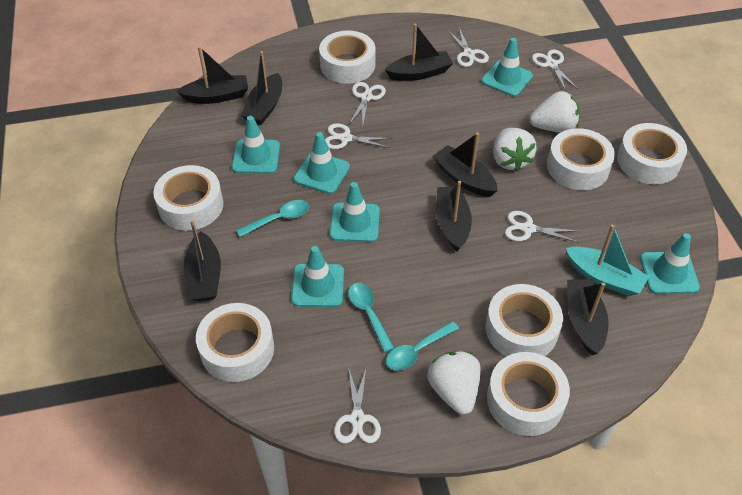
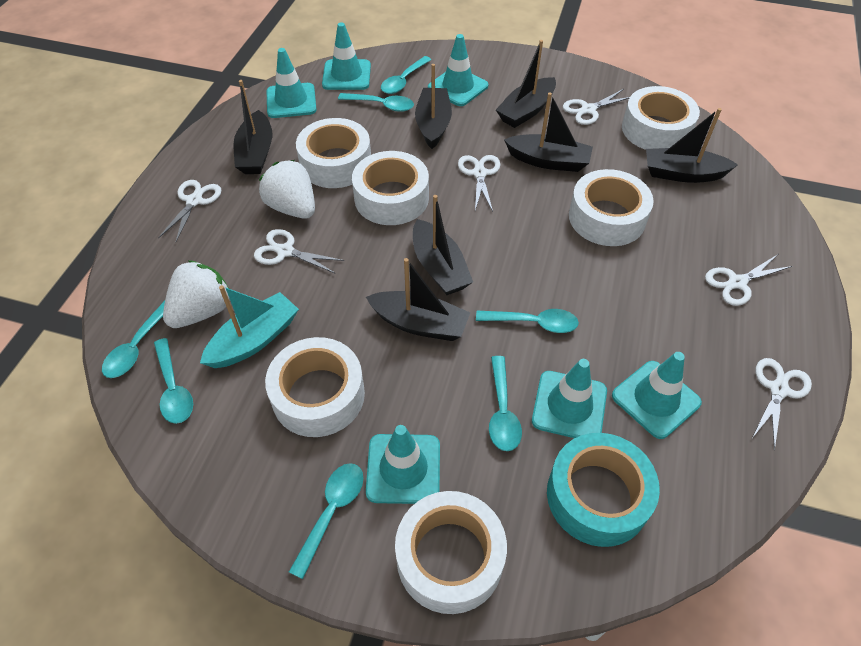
turquoise spoon: [236,200,309,237] [348,283,394,352] [386,321,459,370] = 3 -> [102,300,165,378] [154,338,193,424] [289,463,363,579] [338,93,414,112] [381,56,431,94] [476,309,579,333] [489,356,522,451] = 7
turquoise tape: none = 0 -> [547,433,660,547] = 1
white strawberry: [427,351,481,415] [493,128,537,172] [530,91,579,133] = 3 -> [163,260,229,328] [259,160,315,219] = 2
white tape: [153,165,223,231] [196,303,274,382] [319,31,375,84] [486,284,563,356] [487,352,570,436] [547,128,615,190] [617,123,687,184] = 7 -> [265,337,365,437] [296,118,371,188] [352,151,429,225] [395,491,507,614] [569,169,654,246] [622,86,700,150] = 6

